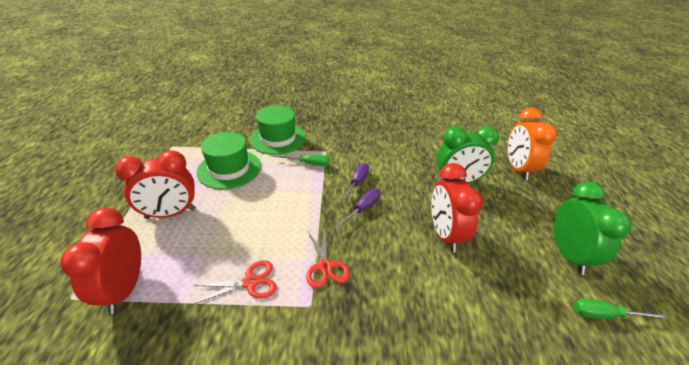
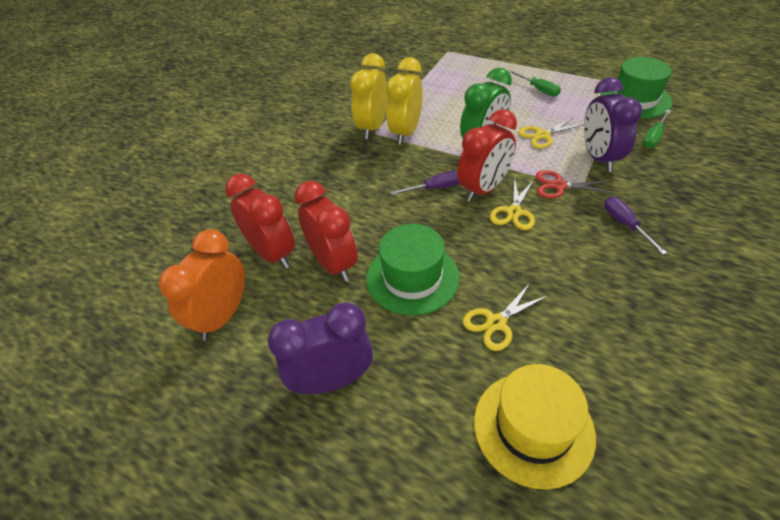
green clock: [436,126,499,183] [554,181,631,275] = 2 -> [460,68,512,138] = 1
purple clock: none = 0 -> [268,302,373,394] [584,77,642,172] = 2
red scissors: [193,260,277,304] [306,226,350,288] = 2 -> [536,170,614,199] = 1
yellow clock: none = 0 -> [350,53,388,139] [386,57,423,145] = 2
yellow hat: none = 0 -> [474,364,596,490] = 1
yellow scissors: none = 0 -> [463,283,549,351] [490,177,535,230] [518,117,583,149] = 3

